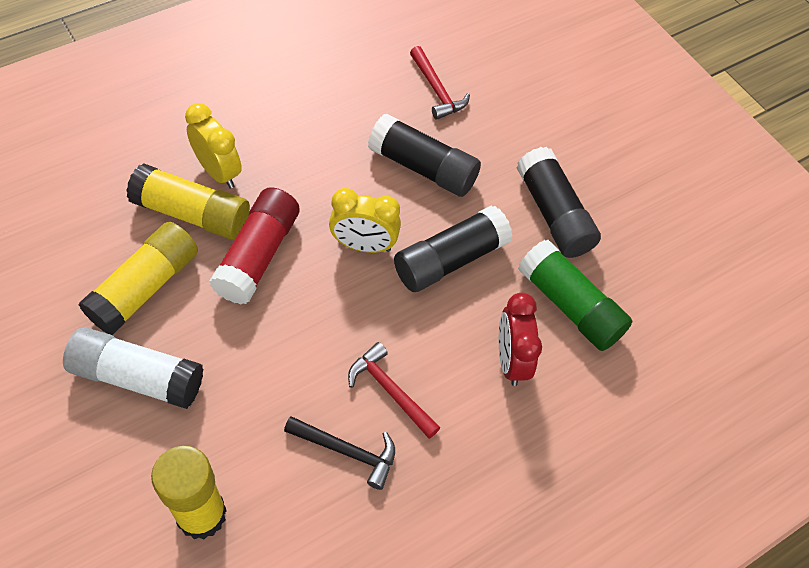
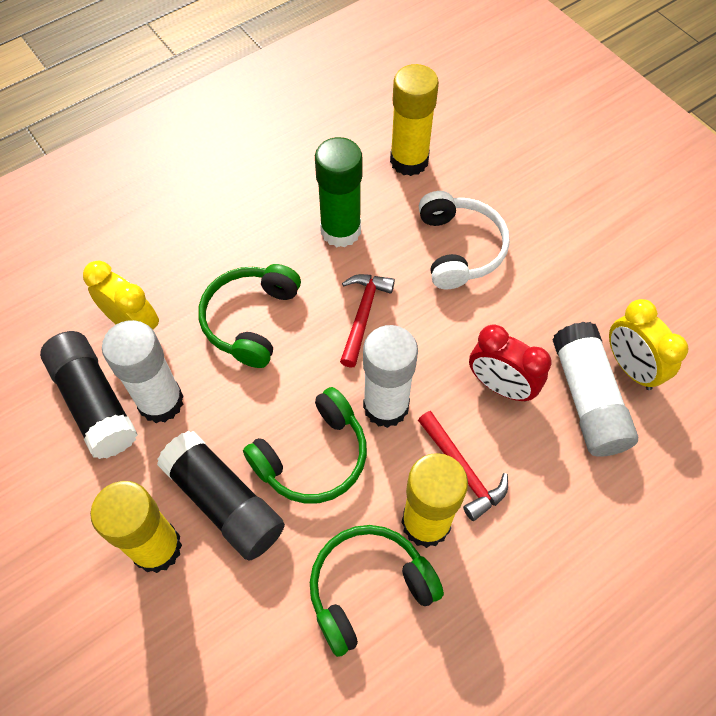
black glue stick: [368,114,481,197] [394,206,513,292] [517,147,601,258] = 3 -> [40,331,138,459] [157,431,285,560] = 2
black hammer: [284,416,395,490] = 1 -> none = 0
green headphones: none = 0 -> [198,264,301,368] [243,387,367,504] [310,525,444,657] = 3
red glue stick: [209,187,299,304] = 1 -> none = 0
white glue stick: [63,327,204,409] = 1 -> [102,320,184,423] [363,325,418,428] [552,322,638,457] = 3
white headphones: none = 0 -> [419,191,510,289] = 1

